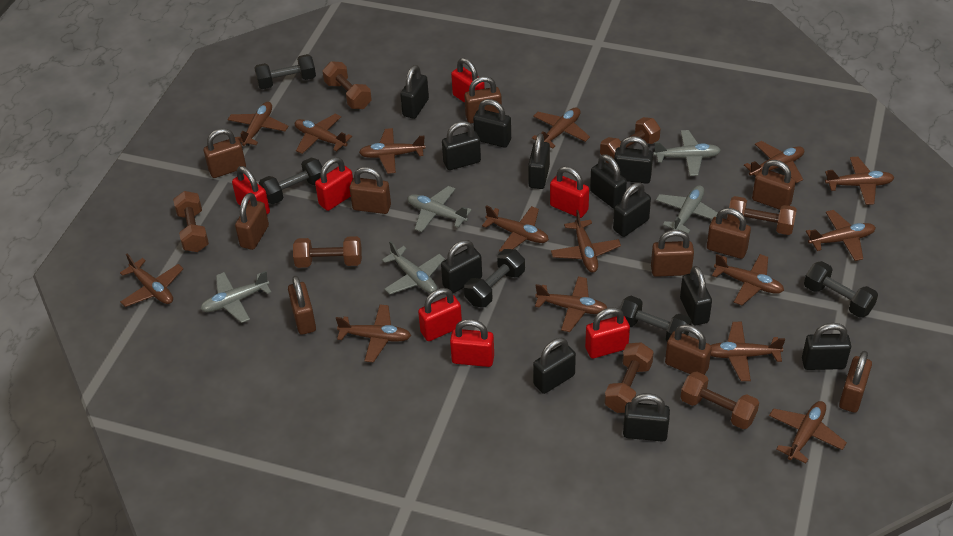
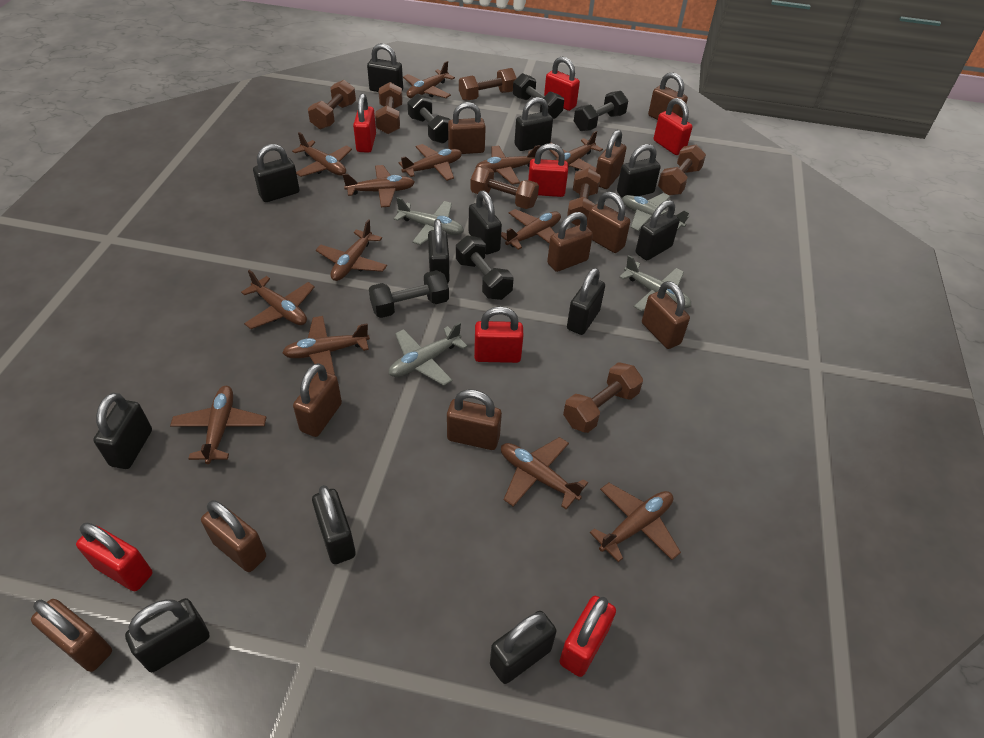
brown plane: [120,254,183,307] [227,102,289,146] [295,114,352,154] [336,305,411,362] [359,128,425,174] [482,205,549,252] [532,107,590,149] [535,276,607,332] [551,210,621,272] [711,322,785,381] [712,254,784,305] [744,141,804,183] [769,401,847,463] [806,210,876,261] [825,157,895,205] = 15 -> [170,386,267,464] [241,270,315,329] [282,316,370,375] [292,132,352,177] [316,219,387,281] [343,165,415,207] [399,144,462,181] [403,61,455,98] [476,145,540,185] [501,209,561,250] [501,437,588,509] [550,131,603,172] [590,483,681,562] = 13
grey plane: [200,271,271,323] [382,241,445,294] [407,186,472,232] [653,130,721,176] [656,185,718,234] = 5 -> [389,322,468,386] [394,197,464,245] [619,255,691,312] [622,193,690,231] = 4

